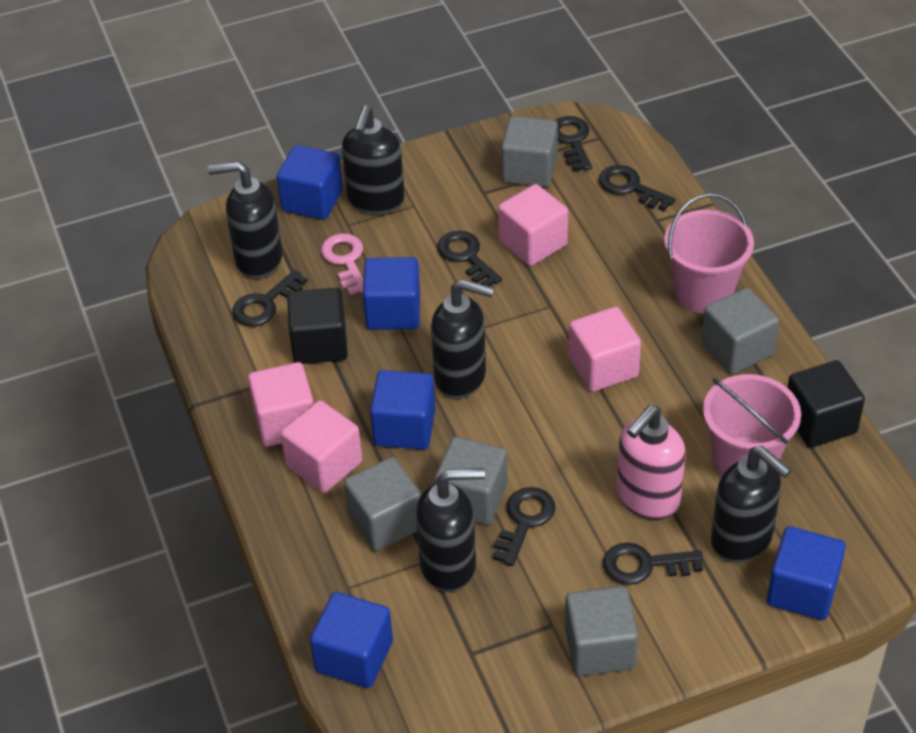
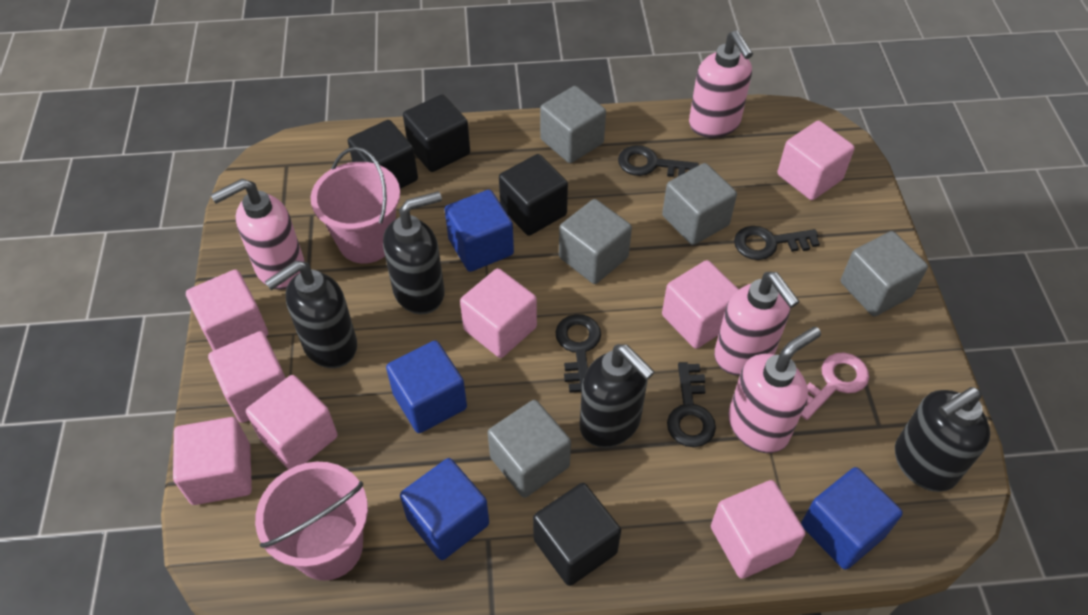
black cube: [287,288,348,364] [787,360,865,448] = 2 -> [348,120,418,189] [403,94,470,172] [499,154,568,236] [533,483,621,586] = 4
black key: [232,270,308,327] [437,231,502,286] [493,487,555,566] [555,116,592,171] [599,165,676,211] [603,543,703,585] = 6 -> [555,314,601,393] [618,145,699,177] [667,362,716,447] [734,226,820,260] = 4
black soap dispenser: [208,161,283,279] [342,106,405,215] [416,468,485,592] [431,279,494,399] [711,446,791,563] = 5 -> [265,260,357,368] [383,191,445,314] [579,344,655,448] [895,387,990,492] = 4
blue cube: [277,145,343,220] [310,592,393,688] [363,257,420,330] [370,370,435,449] [767,526,846,620] = 5 -> [386,340,467,433] [400,458,489,560] [445,190,514,272] [801,467,903,570] = 4
pink cube: [248,362,314,447] [281,400,362,493] [498,184,568,266] [569,307,641,392] = 4 -> [173,417,252,505] [186,269,268,351] [208,331,286,423] [246,375,338,470] [460,268,537,358] [662,260,739,349] [711,480,805,579] [777,121,855,200] = 8
pink soap dispenser: [616,405,686,520] = 1 -> [211,179,305,290] [689,30,753,138] [714,272,800,376] [728,326,821,453] = 4

